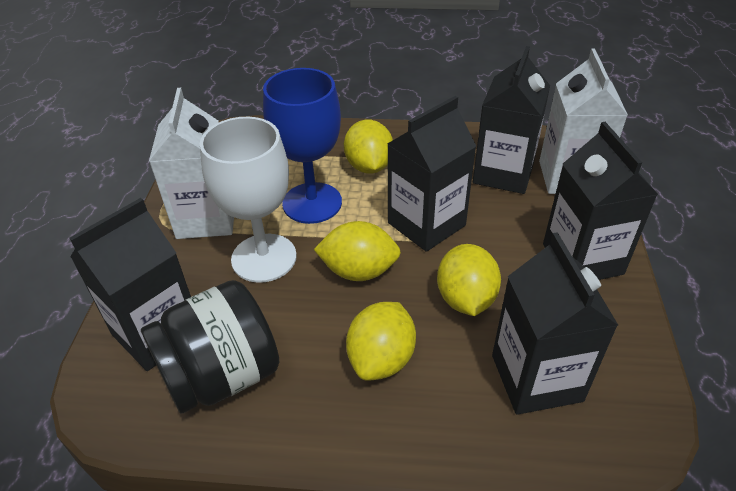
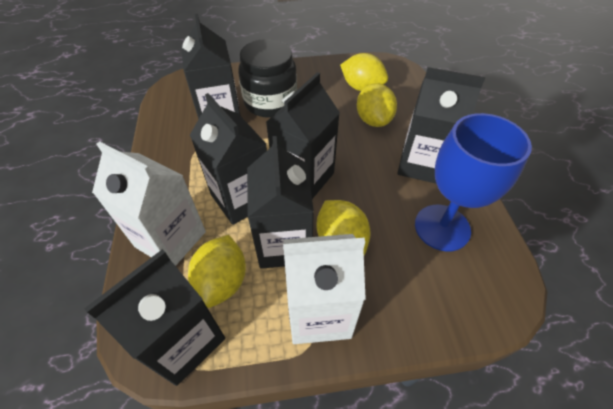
black carton: [70,198,191,371] [388,96,476,252] [473,46,550,194] [492,232,618,415] [543,122,658,280] = 5 -> [84,249,225,386] [181,14,241,119] [190,93,267,225] [247,136,314,269] [266,72,340,199] [397,67,485,183] = 6
white goblet: [200,117,297,283] = 1 -> none = 0

